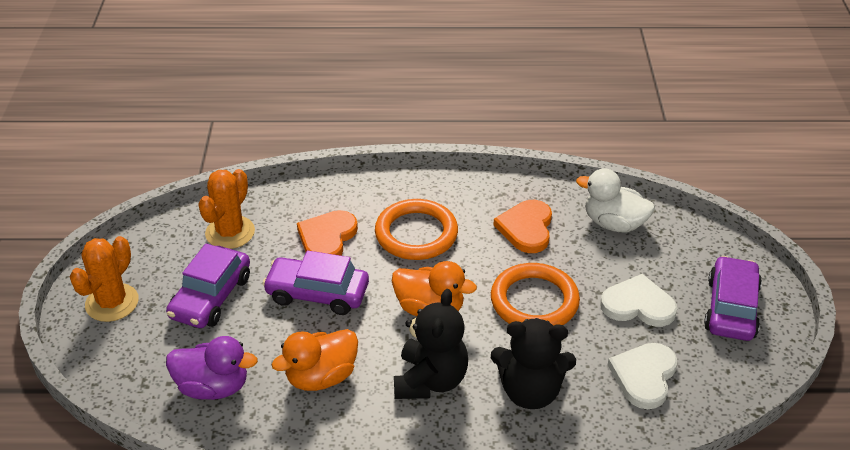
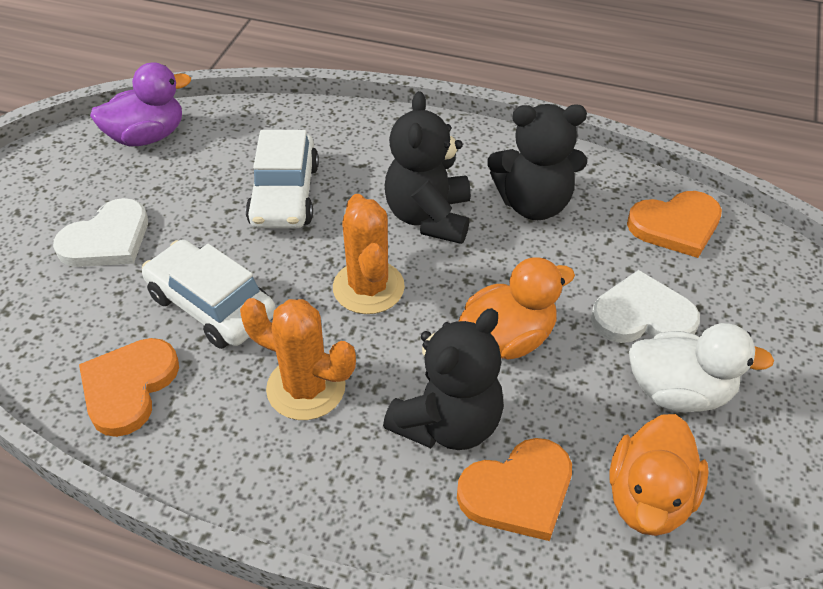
black teddy bear: [394,289,468,399] [491,318,576,409] = 2 -> [383,308,504,450] [385,91,471,244] [487,104,587,220] = 3
orange heart: [297,210,358,256] [493,200,552,253] = 2 -> [79,338,179,437] [457,438,572,541] [627,191,722,258] = 3
orange ring: [375,199,458,260] [491,263,580,326] = 2 -> none = 0
purple car: [166,243,250,328] [262,251,369,315] [704,256,762,341] = 3 -> none = 0
white car: none = 0 -> [142,239,276,349] [246,130,319,229] = 2

